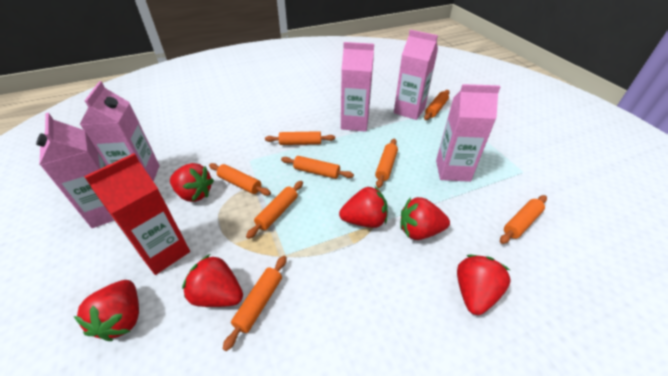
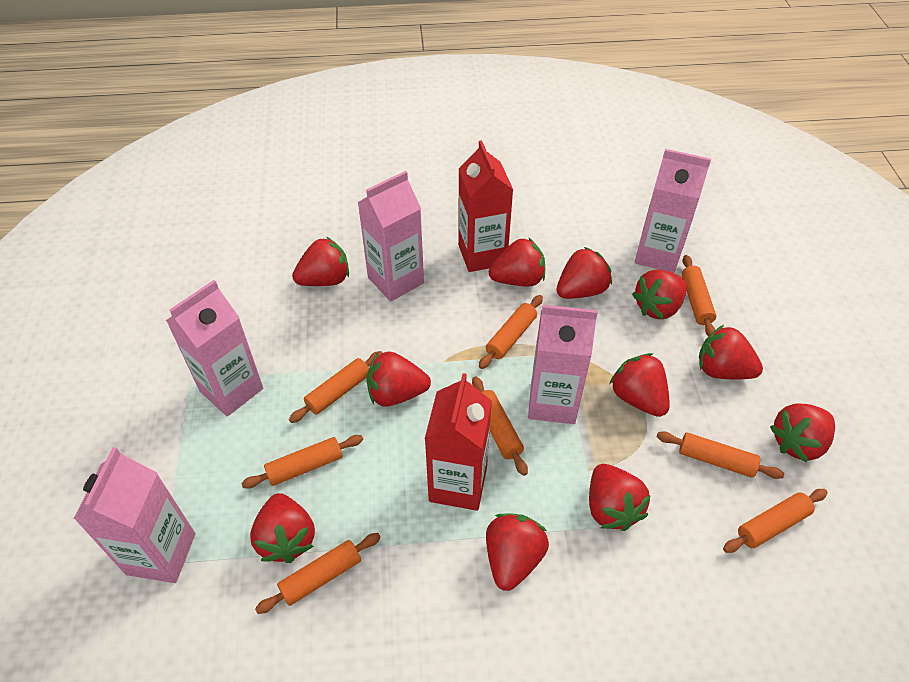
red carton: [84,153,190,275] = 1 -> [425,373,492,511] [458,140,513,272] = 2
red strawberry: [74,280,139,341] [170,163,214,202] [182,254,243,307] [339,187,388,228] [400,197,450,240] [457,255,511,315] = 6 -> [250,493,315,563] [292,237,349,286] [366,351,431,407] [486,513,549,591] [489,237,545,286] [556,247,612,299] [589,464,651,531] [610,353,670,417] [632,270,687,319] [699,325,763,379] [770,403,835,462] = 11

